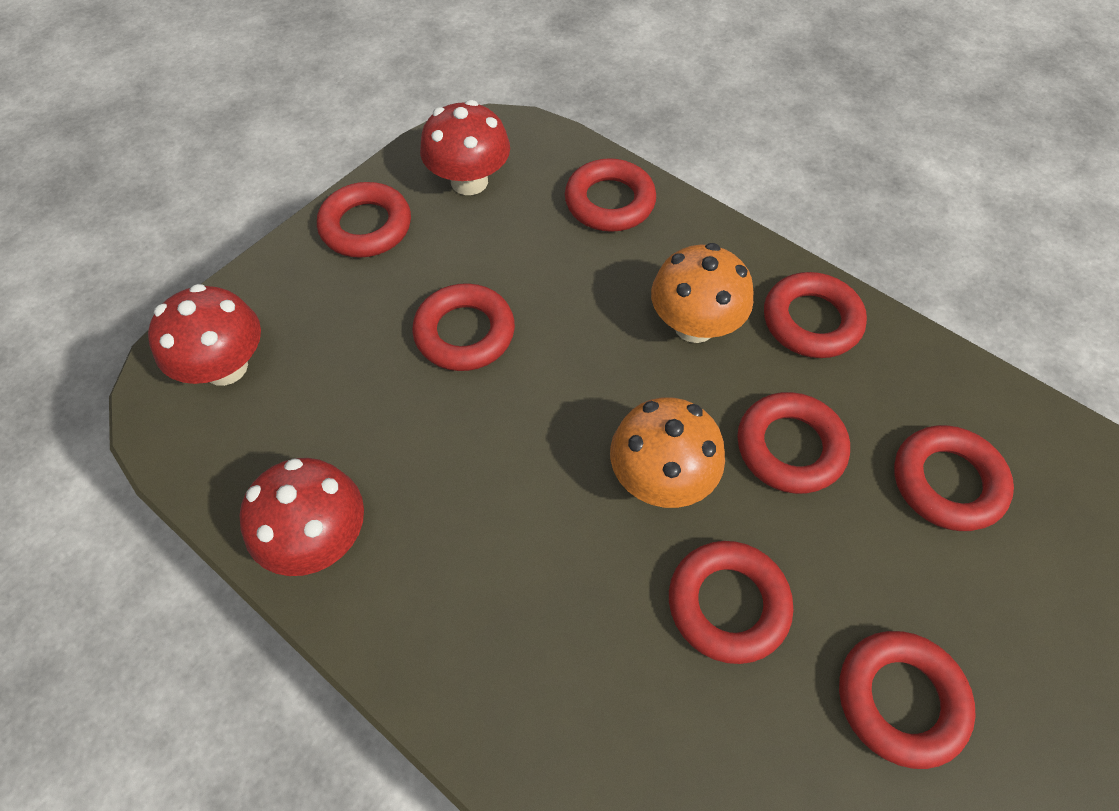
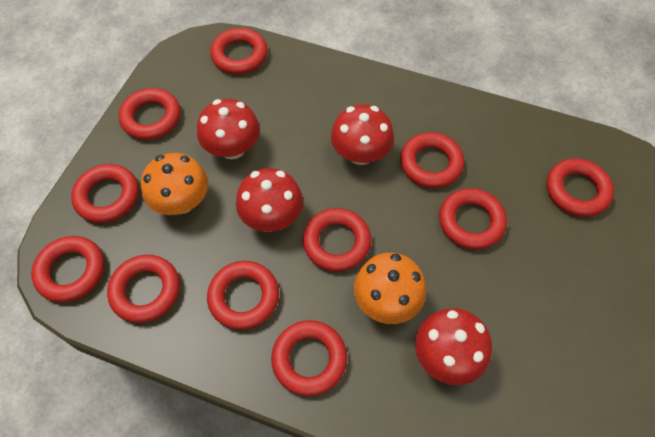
red mushroom: [148,284,261,386] [239,458,364,576] [420,100,510,195] = 3 -> [197,99,260,159] [236,168,303,232] [331,104,394,165] [415,308,492,385] = 4
red ring: [317,182,411,258] [412,283,515,371] [565,158,656,232] [669,541,793,664] [737,392,850,494] [764,272,867,358] [839,631,976,769] [894,425,1014,531] = 8 -> [31,236,104,302] [71,164,139,223] [107,255,180,323] [119,88,180,140] [207,261,279,330] [210,28,268,74] [271,320,347,396] [303,208,371,272] [400,132,464,188] [439,188,507,250] [546,158,614,217] = 11

